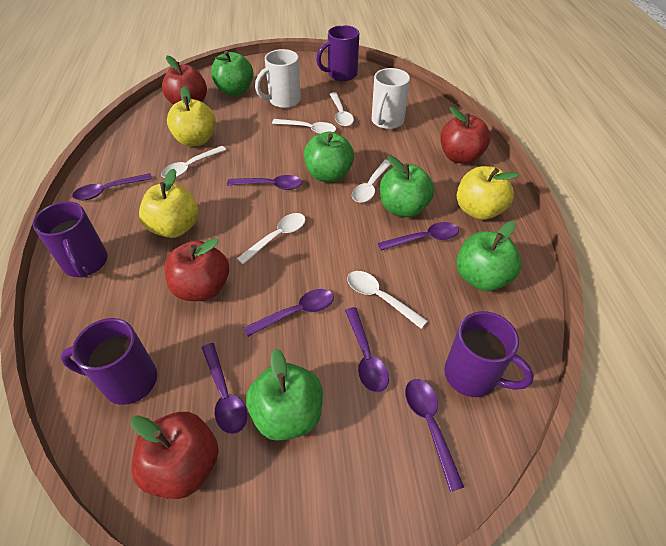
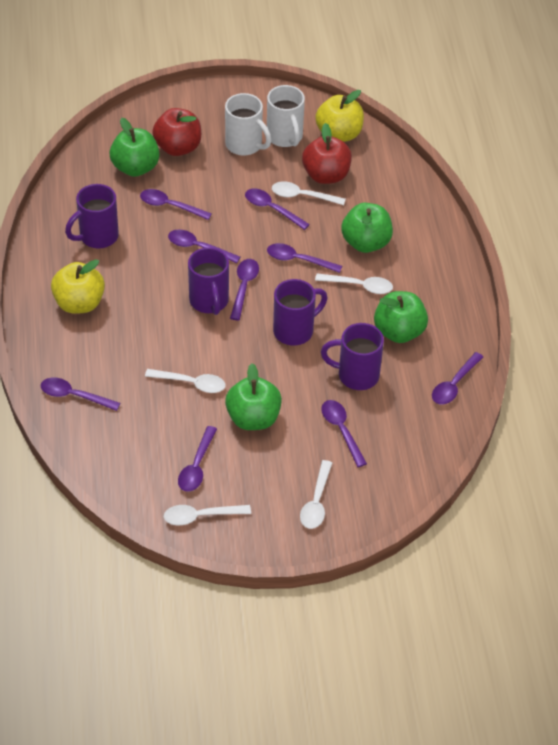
green apple: [211,51,253,96] [246,348,323,441] [304,132,354,182] [380,155,434,217] [456,221,522,291] = 5 -> [110,118,160,177] [225,363,282,430] [341,203,393,253] [374,291,428,343] = 4
purple spoon: [72,173,152,201] [202,343,247,434] [227,175,302,190] [243,289,334,337] [345,307,389,392] [378,222,459,251] [405,379,464,492] = 7 -> [40,378,120,411] [140,189,212,220] [168,229,240,263] [178,426,217,492] [230,259,259,320] [245,188,310,230] [267,243,342,273] [321,400,367,467] [432,352,483,404] = 9
red apple: [131,412,219,499] [162,56,207,105] [165,238,229,301] [440,107,491,164] = 4 -> [152,108,201,156] [302,123,352,184] = 2
white spoon: [161,146,226,178] [237,213,306,264] [272,119,336,134] [330,92,354,127] [347,271,428,329] [352,160,391,203] = 6 -> [145,369,226,393] [164,505,251,525] [272,181,345,205] [300,460,332,529] [315,273,393,294] = 5
yellow apple: [139,169,198,238] [167,86,215,146] [457,166,519,220] = 3 -> [51,259,105,314] [315,90,364,142] = 2

